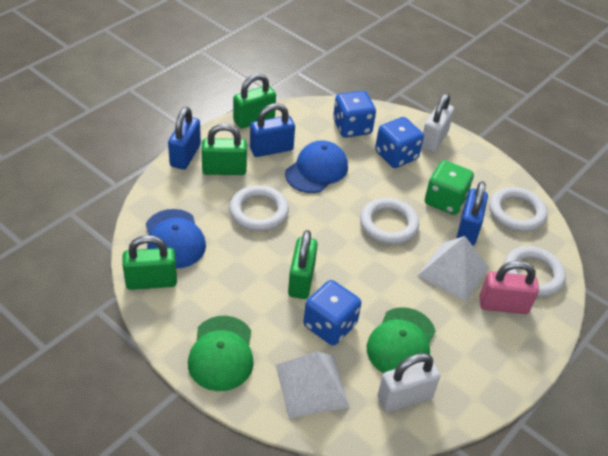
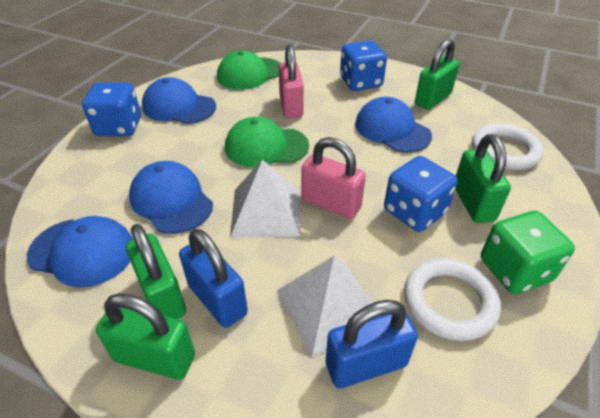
blue cap: [146,209,206,269] [285,140,348,193] = 2 -> [27,216,134,288] [129,161,213,234] [142,77,216,124] [355,97,432,153] = 4
blue padlock: [168,107,201,170] [250,103,295,157] [456,181,488,246] = 3 -> [179,229,248,328] [326,300,418,389] = 2
pink padlock: [479,261,539,314] = 1 -> [279,45,304,118] [301,137,366,219] = 2
white padlock: [378,353,440,412] [421,93,454,152] = 2 -> none = 0
white ring: [229,185,289,231] [360,198,419,244] [489,187,547,232] [504,246,566,297] = 4 -> [404,258,501,341] [472,123,544,170] = 2

